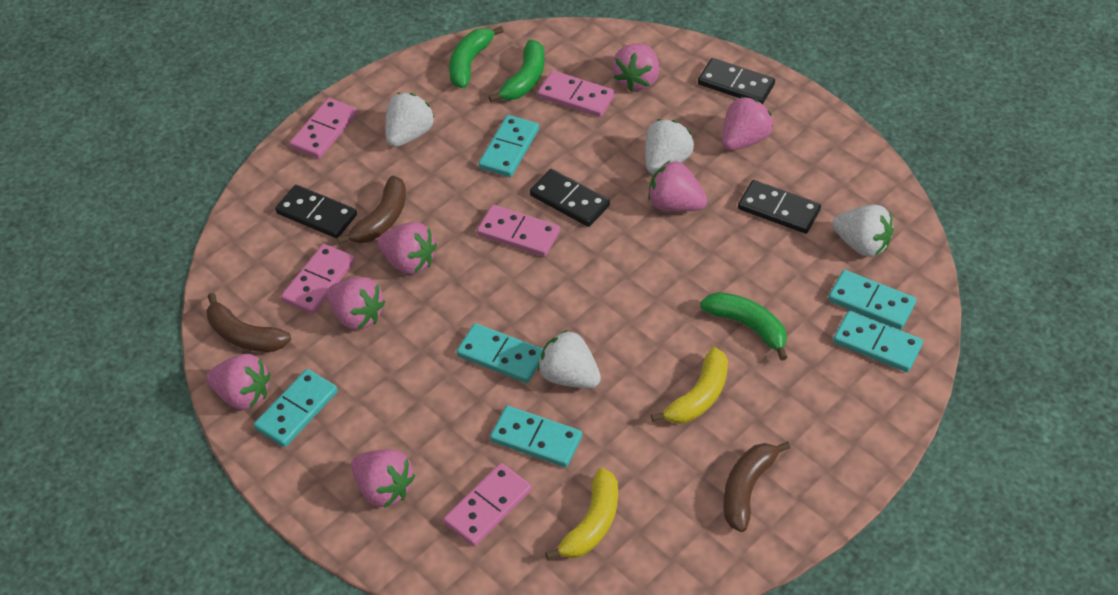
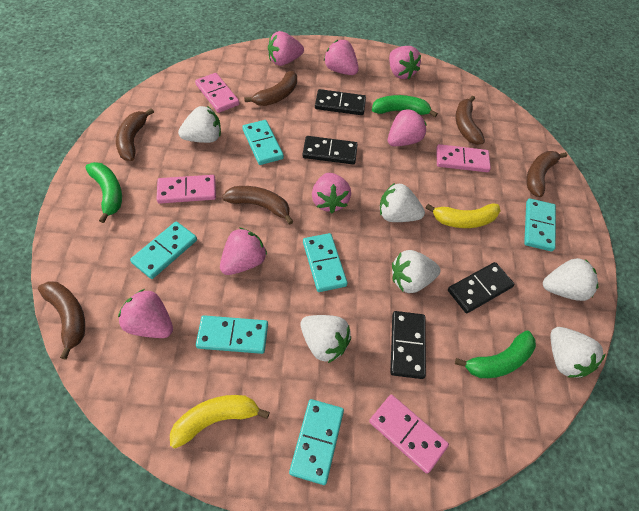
brown banana: [206,293,291,352] [337,176,406,244] [723,441,791,532] = 3 -> [38,281,85,360] [116,108,154,161] [222,186,294,225] [244,71,297,106] [455,96,485,145] [526,151,567,197] = 6
pink domino: [281,244,355,314] [290,98,358,159] [443,463,532,547] [477,205,560,257] [538,71,615,117] = 5 -> [157,175,216,203] [195,73,240,113] [369,395,449,473] [436,144,491,172] = 4
white strawberry: [385,93,435,147] [538,330,601,388] [645,119,694,175] [832,205,894,257] = 4 -> [178,106,221,143] [300,315,351,363] [380,183,425,222] [392,250,441,293] [543,258,598,301] [551,327,605,378] = 6

